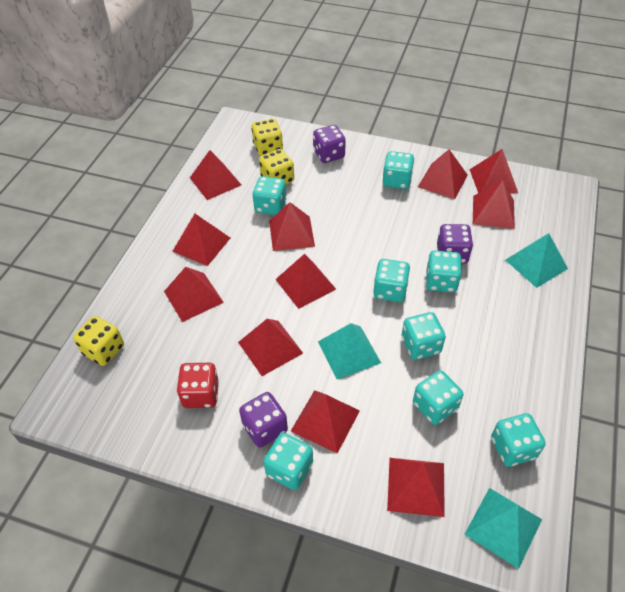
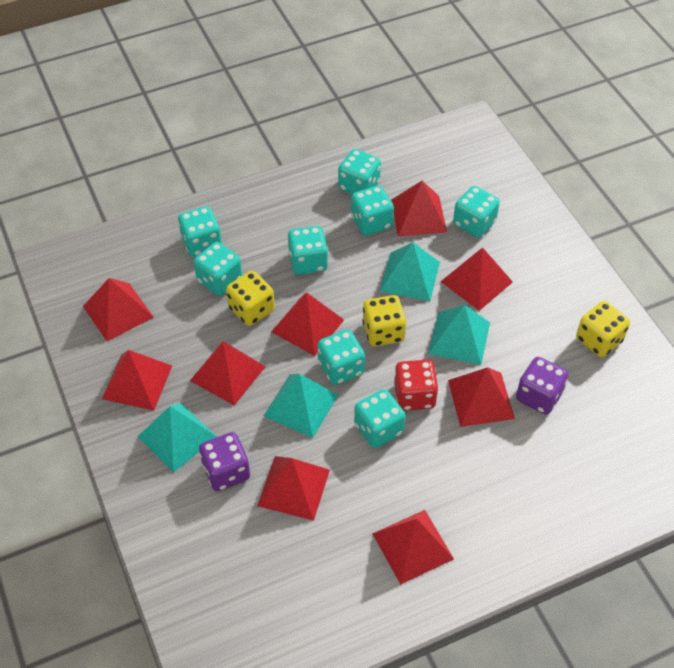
purple dice: [239,392,288,448] [313,125,346,163] [437,224,473,264] = 3 -> [199,432,250,491] [516,357,568,415] = 2
red pyramid: [164,267,224,322] [172,214,230,266] [190,150,241,200] [238,319,303,376] [269,202,315,251] [275,254,336,309] [291,390,360,454] [387,458,445,517] [418,149,468,199] [469,149,518,193] [473,180,515,229] = 11 -> [83,278,154,341] [102,350,172,411] [190,341,266,405] [257,456,330,521] [271,292,344,356] [372,510,454,585] [391,181,447,237] [441,247,513,311] [448,367,515,427] = 9
turquoise pyramid: [318,323,381,379] [464,488,542,569] [506,233,568,288] = 3 -> [138,403,217,472] [264,374,338,438] [380,242,440,301] [428,305,490,365] = 4

